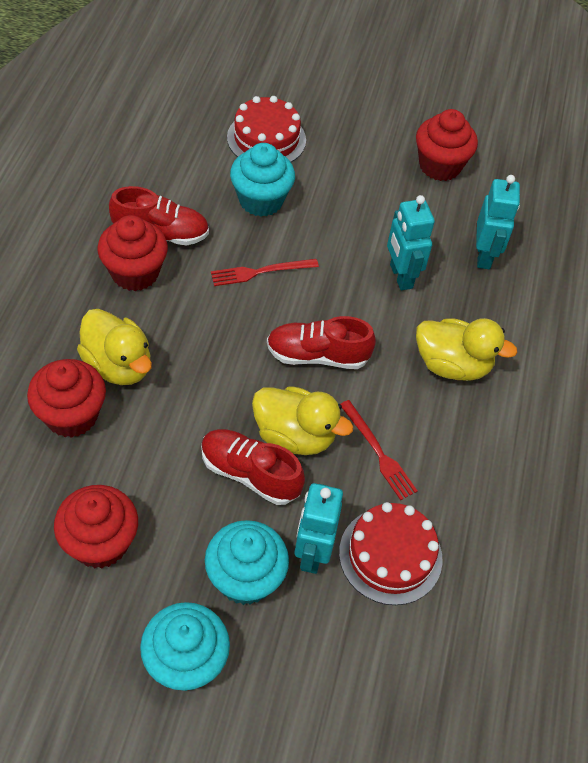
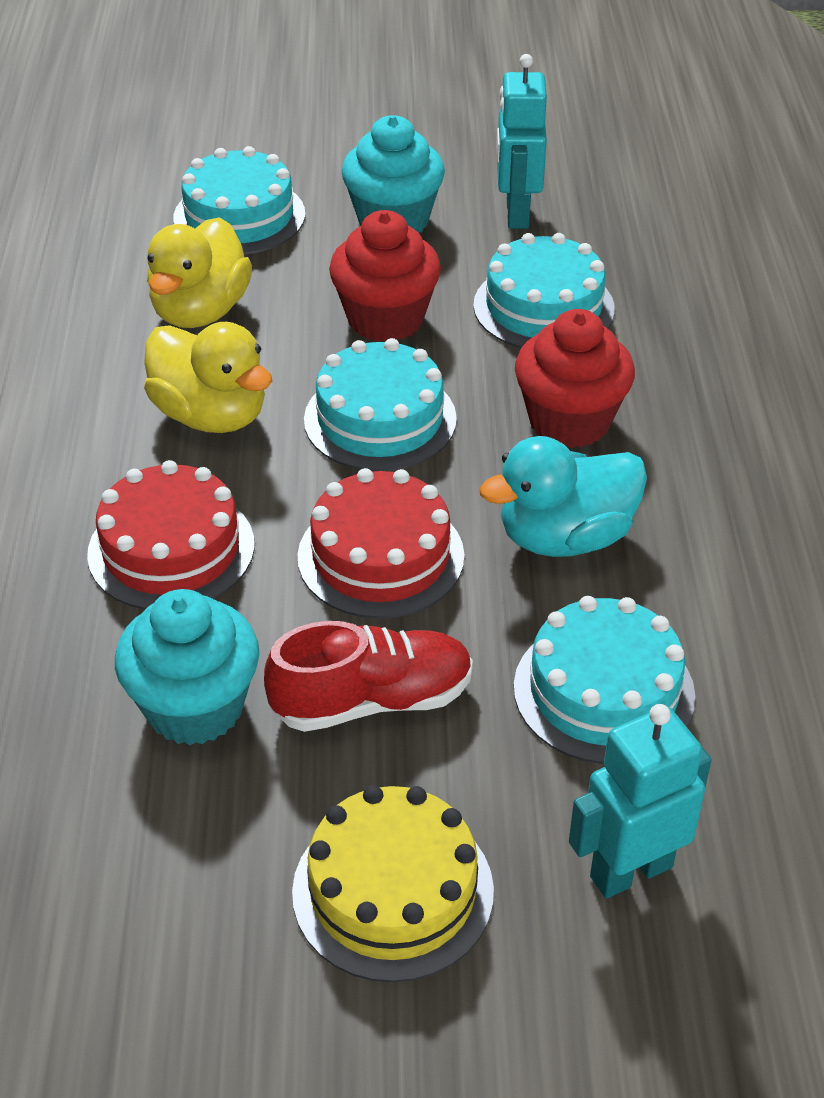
red cupcake: [27,359,106,438] [54,485,138,569] [98,215,168,291] [416,109,478,181] = 4 -> [329,210,441,342] [515,309,635,448] = 2
red fork: [211,259,319,286] [341,400,417,500] = 2 -> none = 0
red shoe: [109,186,209,246] [201,429,305,505] [267,316,376,369] = 3 -> [264,621,473,732] = 1
turquoise cake: none = 0 -> [173,146,305,254] [304,338,457,471] [473,233,615,348] [514,596,695,764] = 4
turquoise cupcake: [140,602,230,691] [205,520,289,605] [230,143,295,217] = 3 -> [115,589,259,745] [341,115,445,233] = 2
turquoise duck: none = 0 -> [479,436,647,557] = 1
turquoise robot: [294,483,343,574] [387,195,435,290] [476,175,520,269] = 3 -> [497,54,547,229] [569,704,712,898] = 2
yellow cake: none = 0 -> [292,785,494,983] = 1
yellow duck: [77,309,152,385] [252,386,354,455] [416,318,518,381] = 3 -> [144,322,272,433] [147,217,252,328] = 2

